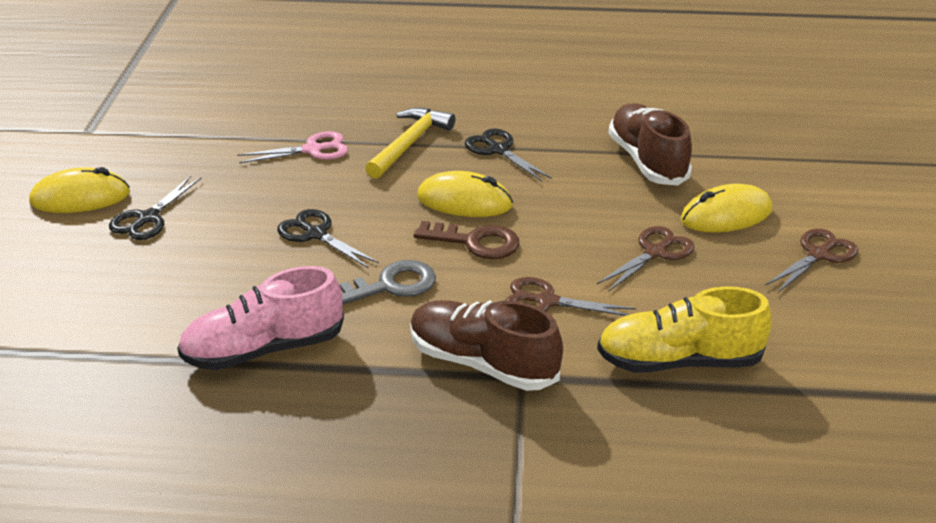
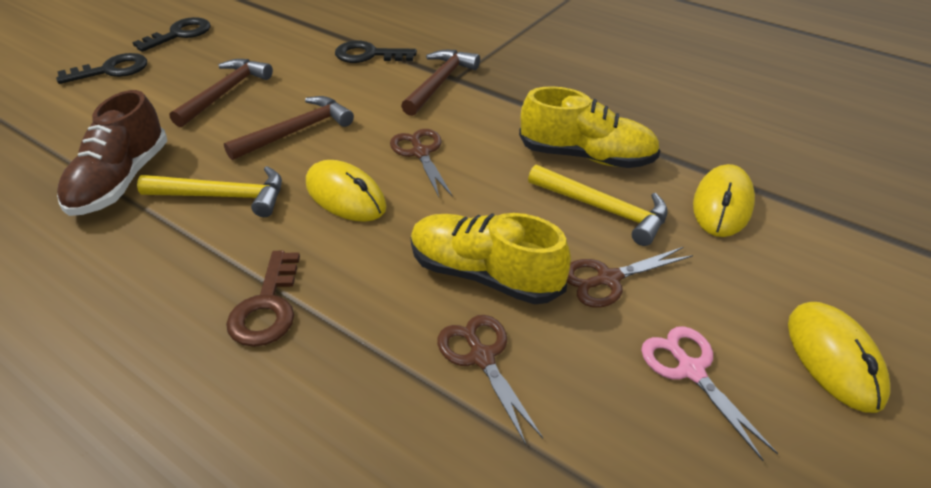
black key: none = 0 -> [56,53,147,84] [132,17,211,52] [335,41,417,63] = 3
black scissors: [109,176,201,240] [277,209,379,268] [465,129,552,181] = 3 -> none = 0
brown hammer: none = 0 -> [169,59,273,127] [224,96,354,160] [401,50,480,116] = 3
brown shoe: [410,300,563,391] [609,104,692,185] = 2 -> [57,90,167,216] = 1
grey key: [340,260,436,304] = 1 -> none = 0
pink shoe: [177,266,344,370] = 1 -> none = 0
yellow hammer: [365,108,455,179] = 1 -> [137,166,282,217] [528,164,668,246] = 2
yellow shoe: [597,286,772,372] = 1 -> [411,213,571,304] [519,86,660,168] = 2

